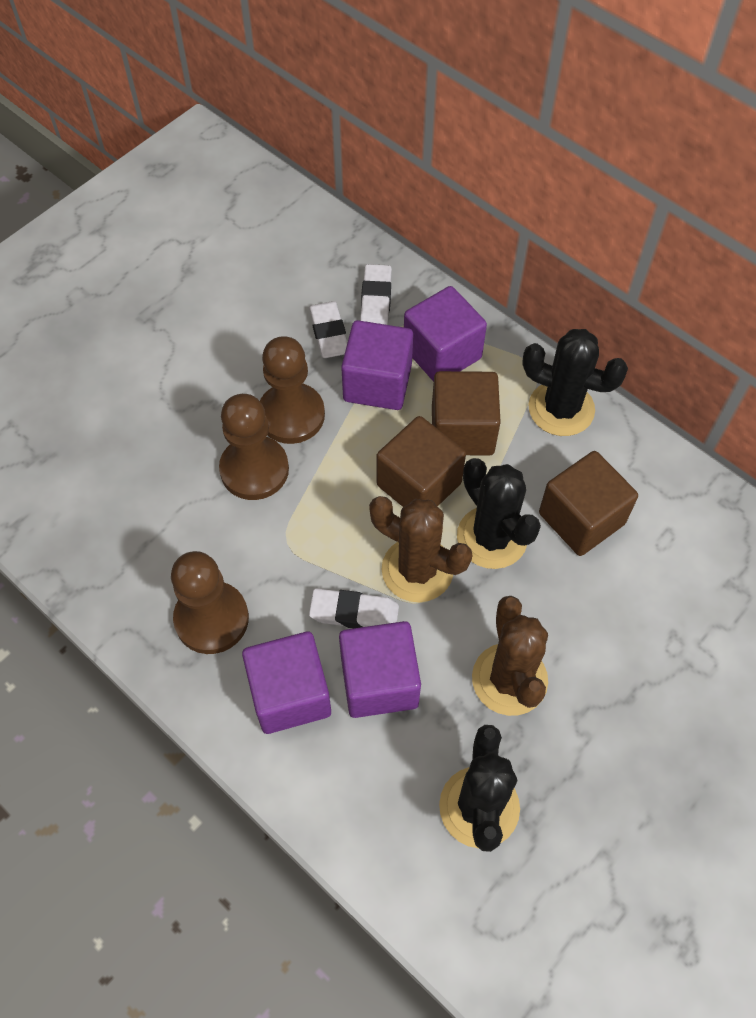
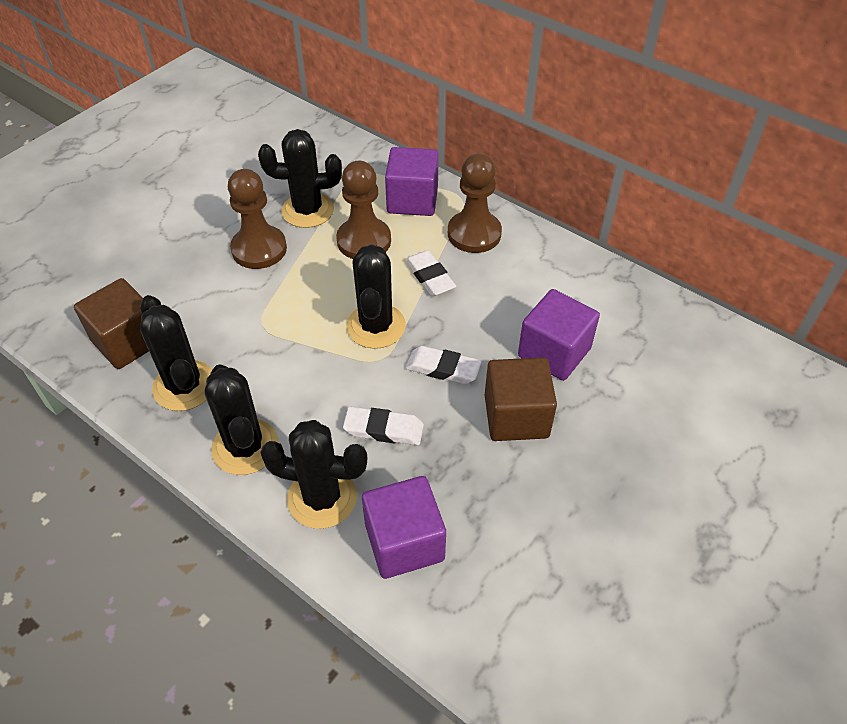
black cactus: [439,725,520,852] [457,458,541,569] [522,329,628,436] = 3 -> [140,295,212,411] [205,365,279,475] [258,129,342,228] [260,420,367,529] [346,244,406,349] = 5
brown cactus: [369,496,473,602] [472,596,548,716] = 2 -> none = 0
brown cube: [376,416,466,507] [432,371,501,456] [539,451,638,556] = 3 -> [74,278,149,369] [485,357,557,441] = 2
purple cube: [242,632,331,734] [339,621,421,718] [341,320,413,410] [404,286,487,382] = 4 -> [362,476,446,579] [385,147,439,216] [518,289,600,381] = 3

